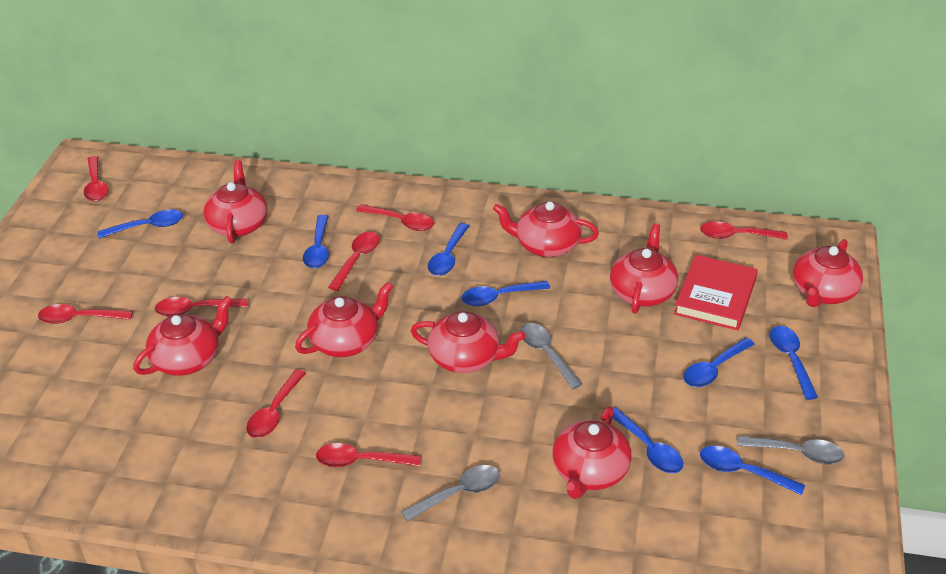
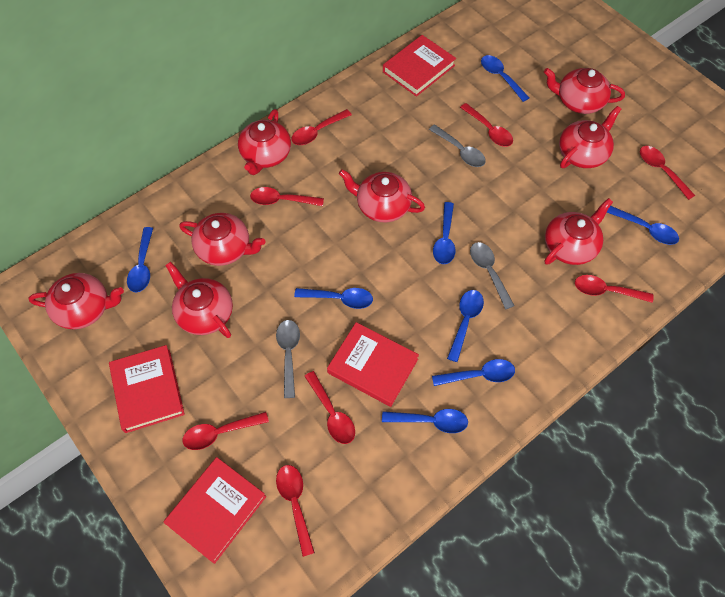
red book: [674,255,758,331] = 1 -> [109,345,185,433] [164,457,266,564] [327,322,419,407] [383,35,456,97] = 4

